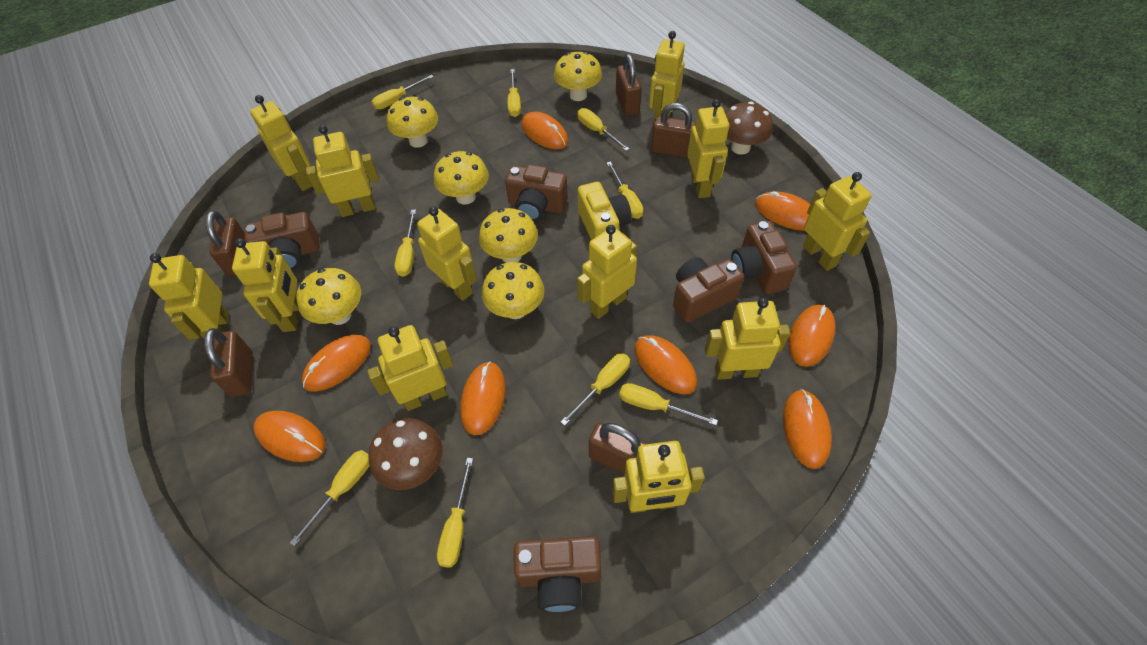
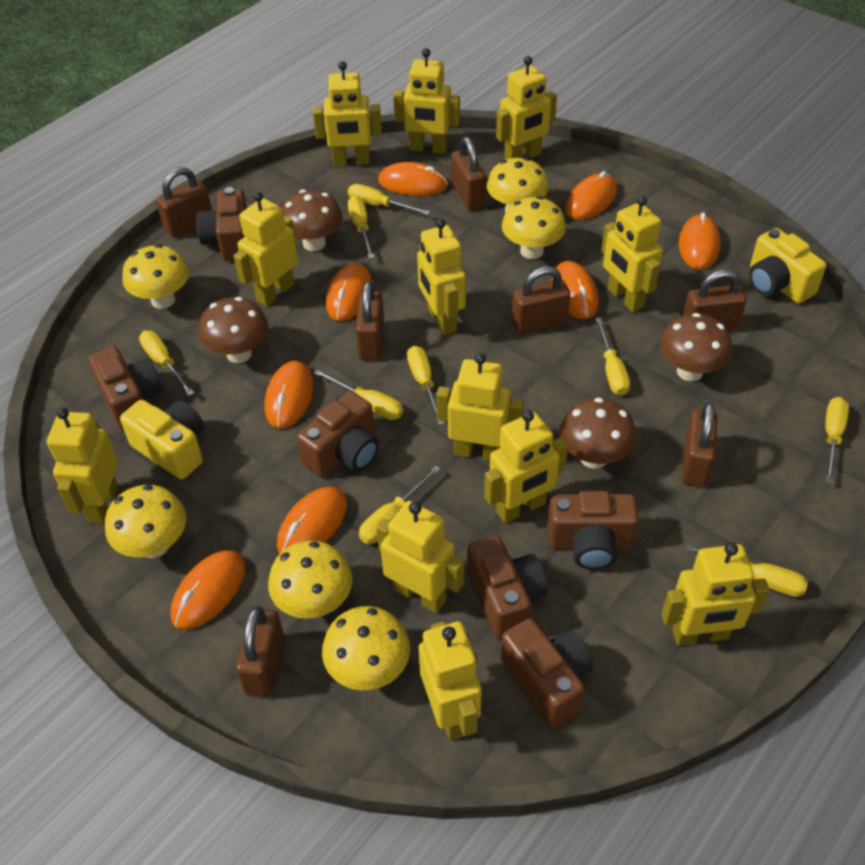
brown camera: [245,212,320,270] [505,165,568,221] [514,536,601,612] [673,257,744,323] [731,221,797,294] = 5 -> [88,346,163,431] [196,187,247,261] [297,391,379,477] [467,535,548,639] [501,618,593,728] [547,491,639,570] = 6
brown mushroom: [368,418,443,490] [725,101,773,155] = 2 -> [199,297,268,363] [282,189,343,251] [560,397,636,469] [660,313,732,381] = 4
brown padlock: [204,328,253,397] [205,210,245,276] [589,423,648,475] [616,54,642,115] [651,103,696,158] = 5 -> [156,167,212,238] [236,606,285,697] [356,281,384,360] [451,137,486,210] [511,266,570,334] [681,402,718,487] [683,270,747,331] = 7
yellow camera: [578,182,632,240] = 1 -> [120,399,204,479] [749,228,827,303] = 2

